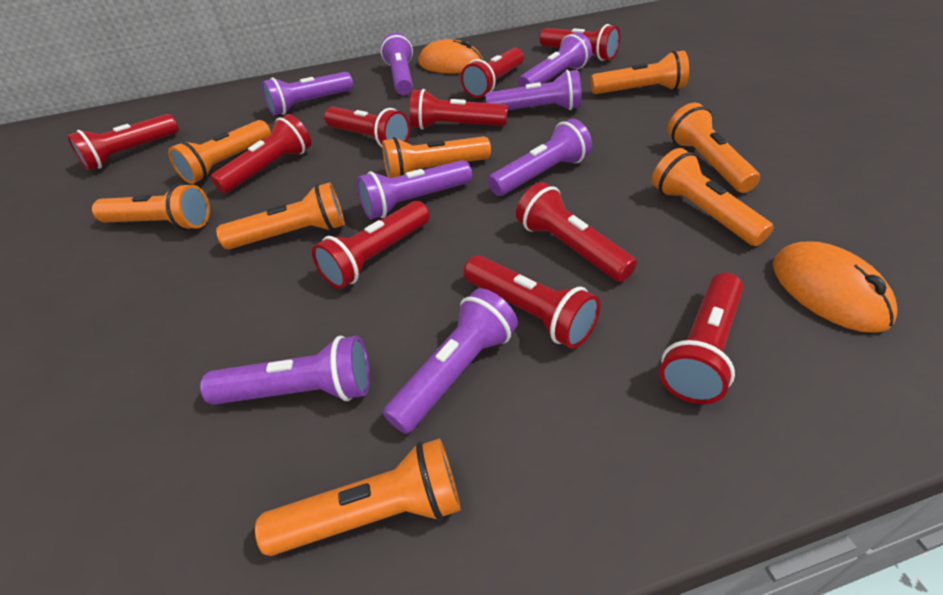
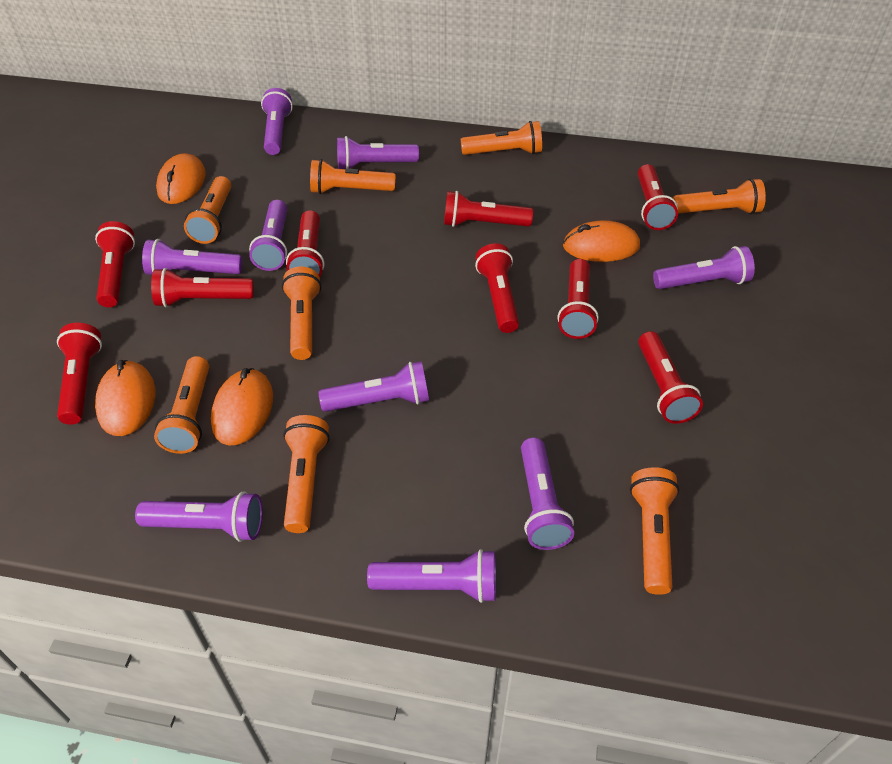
orange mouse: [419,39,483,73] [773,241,898,333] = 2 -> [95,360,155,436] [156,153,206,204] [211,368,273,445] [563,220,640,262] = 4
purple flashlight: [200,336,370,405] [262,72,353,115] [357,160,472,219] [381,33,413,95] [383,288,518,434] [485,70,582,111] [488,119,592,196] [518,32,592,87] = 8 -> [135,492,263,542] [142,239,243,275] [249,200,287,271] [261,88,293,155] [319,361,429,412] [337,136,419,169] [367,549,496,603] [521,437,574,550] [653,246,755,289] = 9
red flashlight: [67,114,179,171] [211,114,311,193] [312,201,430,289] [324,107,410,148] [410,89,508,130] [461,48,524,98] [464,255,600,349] [516,182,637,282] [540,24,620,61] [659,273,743,404] = 10 -> [57,323,102,425] [95,221,135,307] [151,268,254,307] [286,210,324,277] [444,191,533,227] [475,243,519,333] [558,259,599,339] [638,164,678,230] [638,331,703,424] = 9

